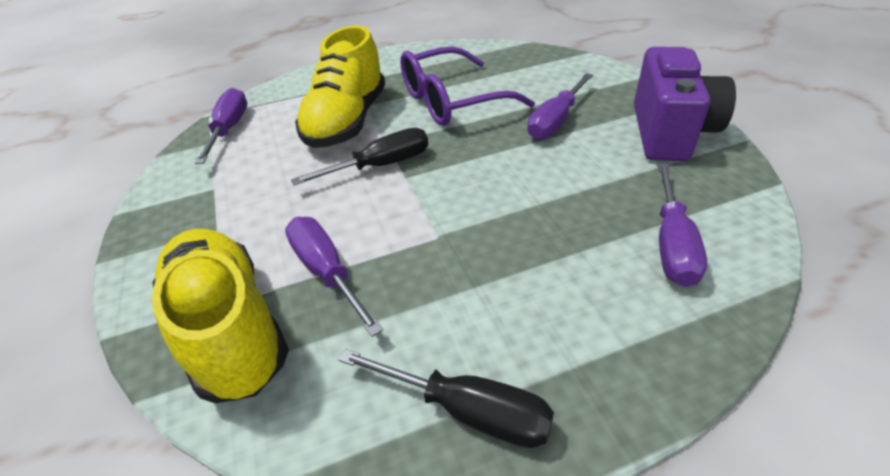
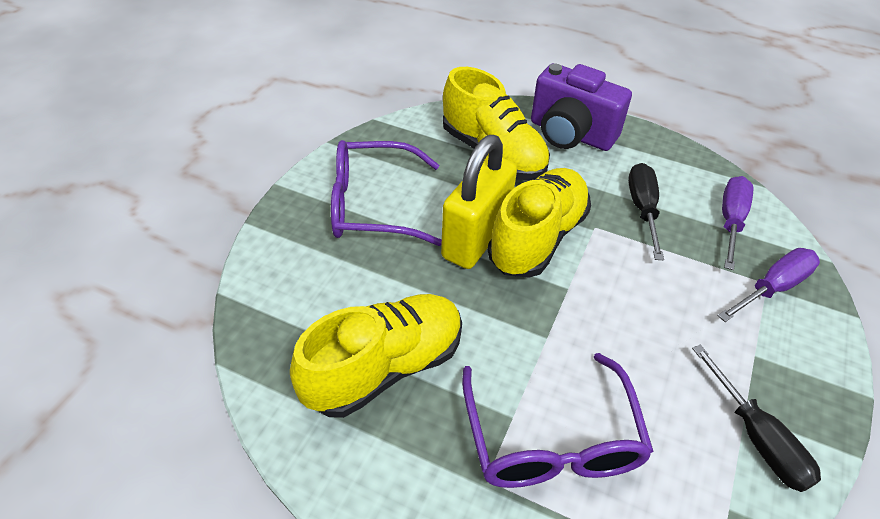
purple glasses: [400,46,535,126] = 1 -> [331,140,442,246] [462,353,654,488] = 2
purple screwdriver: [195,88,247,164] [285,217,383,337] [527,73,593,140] [658,163,707,287] = 4 -> [718,248,820,322] [722,176,753,270] = 2
yellow padlock: none = 0 -> [441,135,517,269] = 1
yellow shoe: [152,229,289,403] [295,26,385,148] = 2 -> [290,294,462,418] [443,67,550,180] [488,168,591,277] = 3

